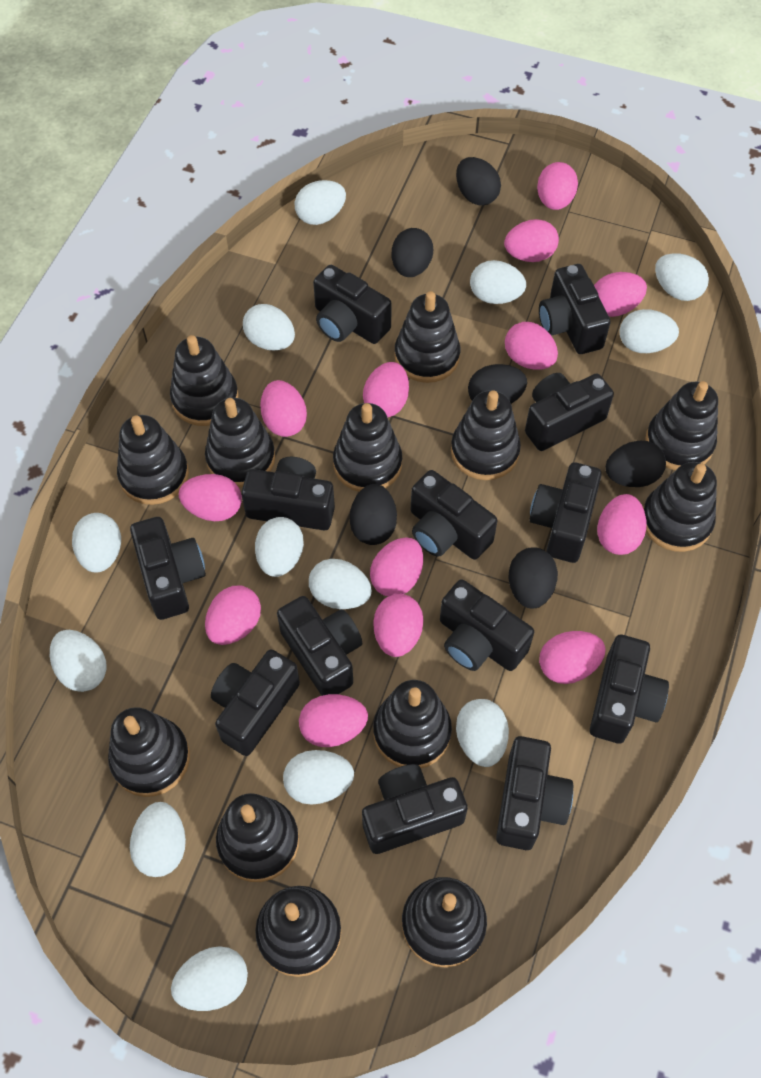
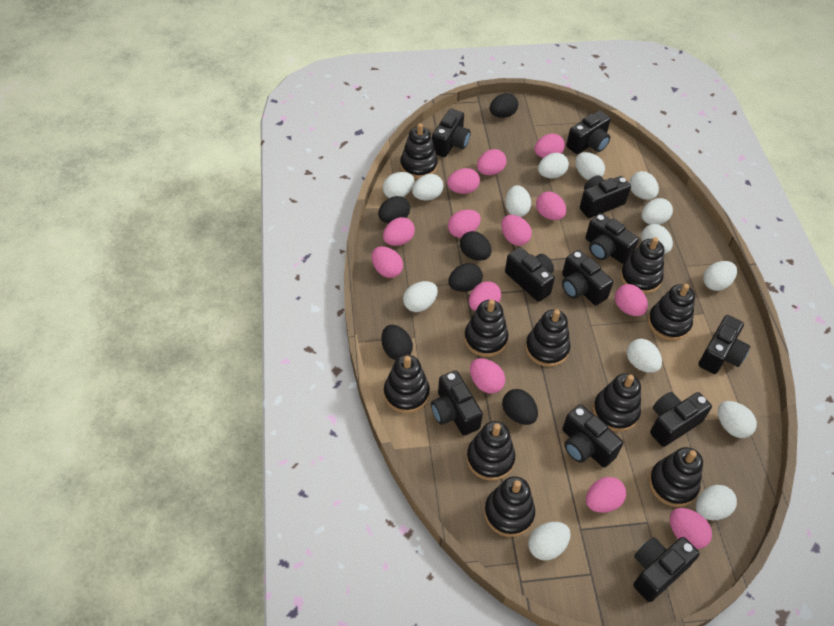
black camera: [130,517,206,620] [211,649,300,756] [241,457,335,530] [277,596,362,696] [313,265,392,344] [362,764,468,854] [411,470,497,560] [440,579,534,671] [496,736,573,850] [525,373,614,451] [529,462,602,563] [539,264,611,354] [590,635,669,744] = 13 -> [431,370,483,436] [432,109,471,157] [505,247,555,302] [562,250,613,305] [562,404,623,467] [566,110,611,154] [580,175,631,218] [585,213,639,264] [633,537,700,602] [650,392,712,447] [698,315,750,374] = 11
black stacking toy: [108,707,190,797] [117,415,189,505] [170,335,239,426] [205,398,275,488] [216,793,299,882] [255,886,341,977] [333,403,402,492] [373,680,452,768] [394,291,460,383] [402,877,487,968] [451,390,521,480] [643,462,717,552] [645,381,718,470] = 13 -> [384,355,430,413] [400,123,438,179] [464,299,509,357] [467,421,515,481] [484,476,535,537] [526,309,571,367] [593,373,641,432] [620,237,664,294] [648,284,695,341] [649,447,703,507] = 10
white egg: [50,630,107,692] [72,513,121,573] [130,802,186,877] [171,946,248,1011] [243,304,295,350] [255,517,304,577] [283,750,354,805] [295,180,346,225] [309,559,372,609] [456,699,509,767] [470,260,526,304] [619,309,679,353] [655,253,709,301] = 13 -> [383,172,414,198] [403,281,438,312] [412,174,444,200] [505,185,531,217] [528,522,571,561] [538,153,569,178] [575,152,605,180] [627,339,662,373] [629,171,659,200] [641,198,673,225] [641,224,673,254] [696,485,737,520] [703,261,737,291] [718,401,757,438] = 14

